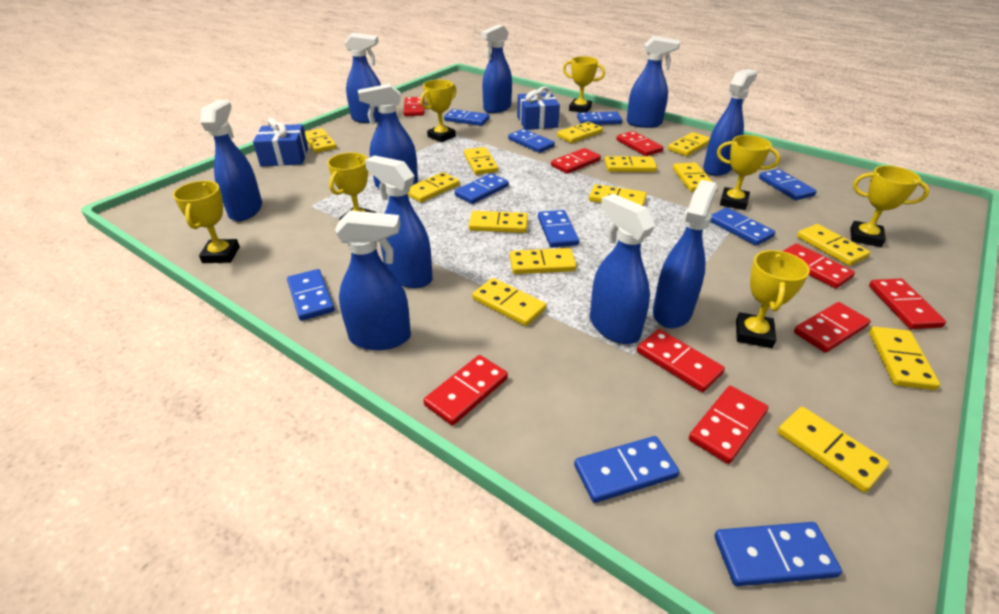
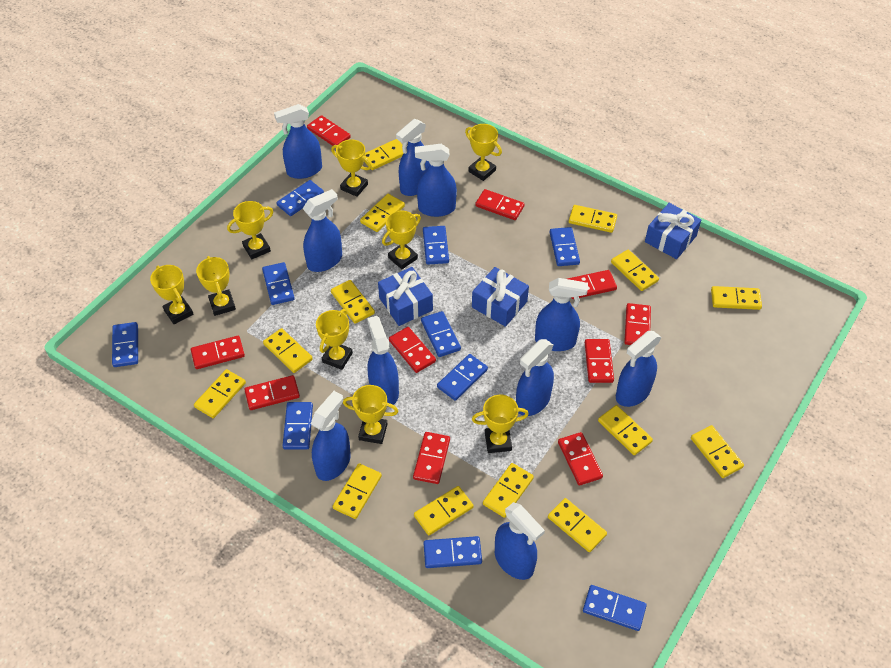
blue gift: [253,118,308,166] [517,86,560,130] = 2 -> [378,267,433,326] [472,267,529,327] [645,203,701,259] = 3
red domino: [404,97,425,116] [423,355,508,425] [551,148,601,174] [616,131,663,156] [637,329,725,392] [689,386,768,464] [783,243,855,288] [794,302,871,353] [869,278,946,329] = 9 -> [191,336,245,369] [244,375,300,410] [307,115,351,146] [389,327,436,373] [413,432,450,484] [475,189,524,220] [558,432,603,486] [567,270,617,299] [585,339,614,383] [624,303,651,345] = 10
yellow trophy: [173,181,240,263] [327,152,376,220] [420,80,457,142] [563,56,605,113] [717,135,780,210] [736,250,810,348] [850,166,930,247] = 7 -> [150,265,193,324] [196,256,236,316] [227,201,274,259] [316,309,353,370] [331,139,372,197] [343,385,398,444] [382,210,421,269] [465,124,502,181] [472,395,529,453] = 9

